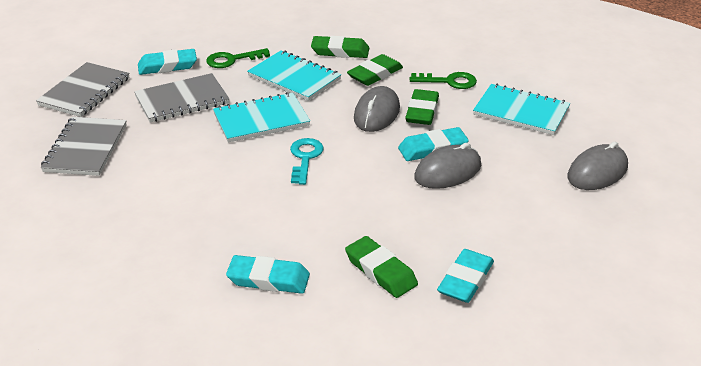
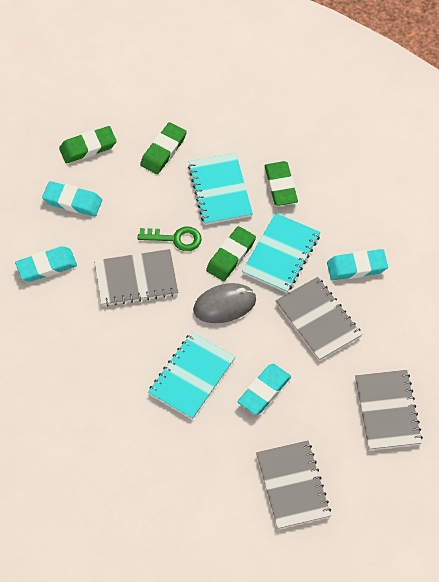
green key: [206,48,270,68] [410,72,477,89] = 2 -> [138,227,202,251] = 1
grey mouse: [354,86,400,132] [414,143,481,189] [568,142,628,190] = 3 -> [193,283,256,323] = 1
grey notebook: [36,62,129,117] [41,117,126,176] [134,73,230,123] = 3 -> [94,249,178,307] [256,440,331,530] [275,277,362,361] [355,370,423,451] = 4
turquoise key: [290,138,324,185] = 1 -> none = 0

